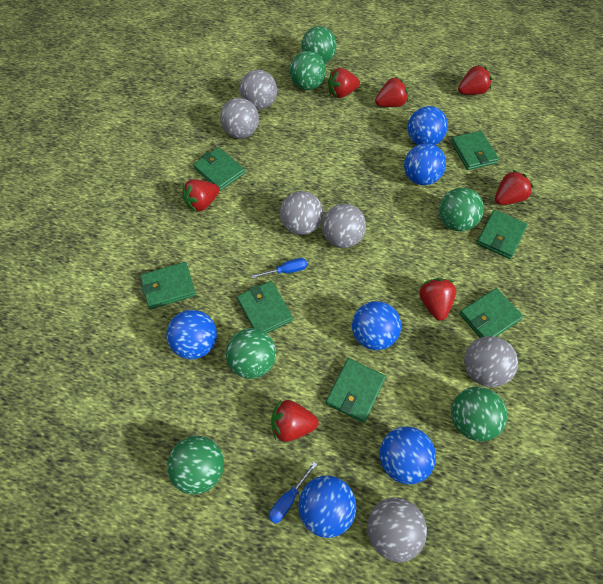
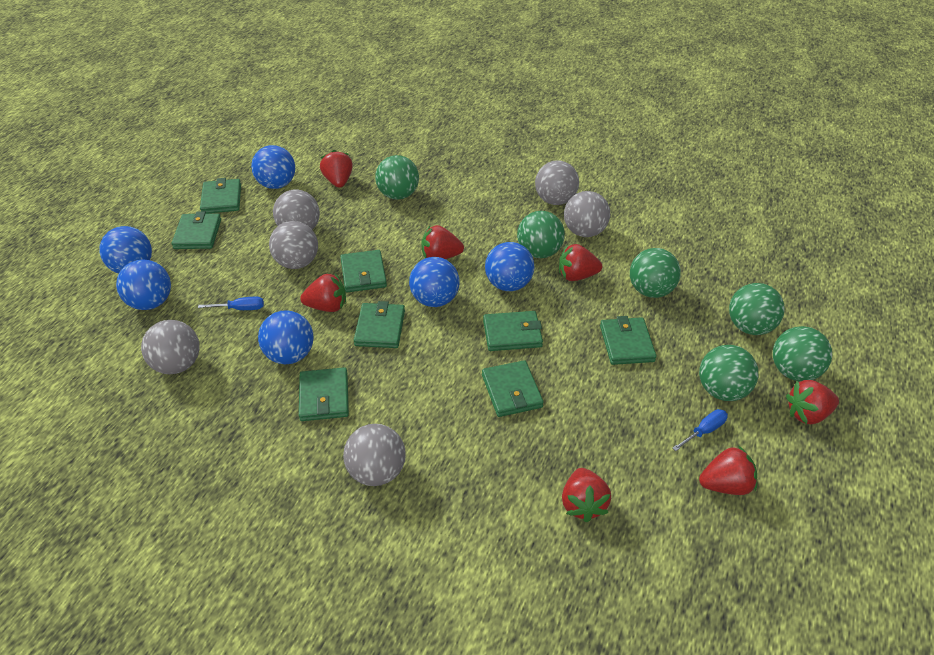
green wallet: [140,262,196,309] [193,147,245,191] [237,281,293,333] [326,358,386,423] [451,131,499,170] [459,288,523,338] [476,210,528,259] = 7 -> [172,211,221,249] [200,178,241,214] [299,367,349,421] [340,250,387,292] [354,301,405,348] [482,360,544,417] [483,311,543,351] [600,316,657,365] = 8

